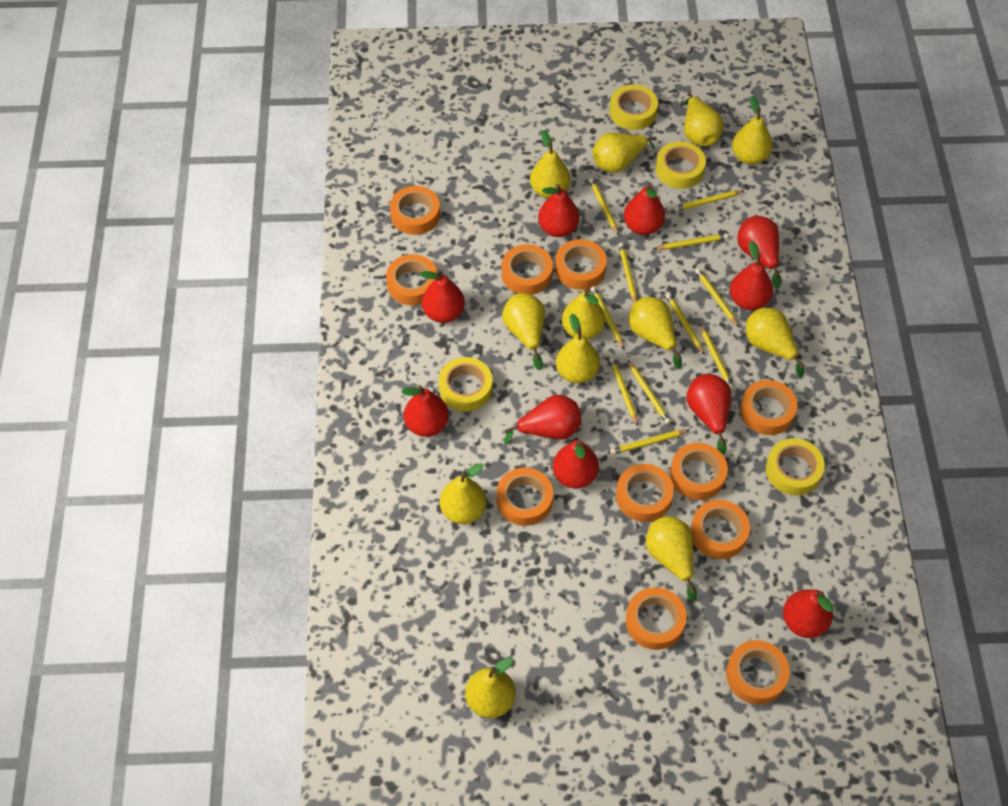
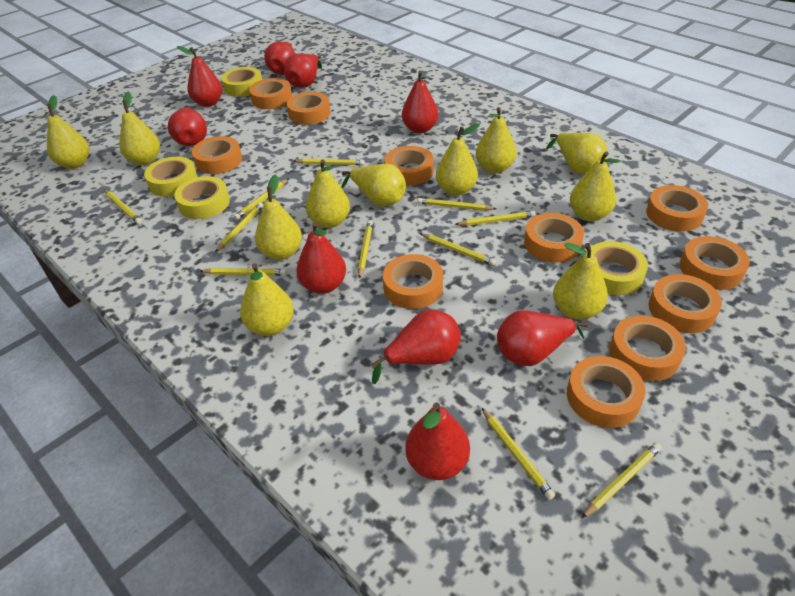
red pear: [401,385,449,437] [419,270,465,323] [504,395,581,444] [538,184,579,237] [553,440,599,488] [624,183,665,235] [686,374,731,455] [730,241,773,310] [737,216,781,289] [783,589,833,638] = 10 -> [168,107,207,146] [177,46,222,107] [264,42,295,75] [284,54,322,88] [297,222,346,294] [371,310,461,384] [402,71,438,133] [405,402,470,480] [497,310,588,366] = 9
yellow pear: [440,463,486,524] [465,657,516,718] [502,293,545,370] [530,130,570,198] [556,314,600,383] [562,289,605,340] [593,133,657,173] [629,297,682,369] [646,516,697,601] [683,92,724,146] [732,96,773,165] [746,308,804,377] = 12 -> [47,95,89,169] [119,92,160,165] [240,263,294,336] [255,174,302,260] [306,160,350,228] [342,164,406,206] [436,123,480,196] [476,107,516,173] [546,133,607,174] [553,243,608,320] [570,151,621,221] = 11

